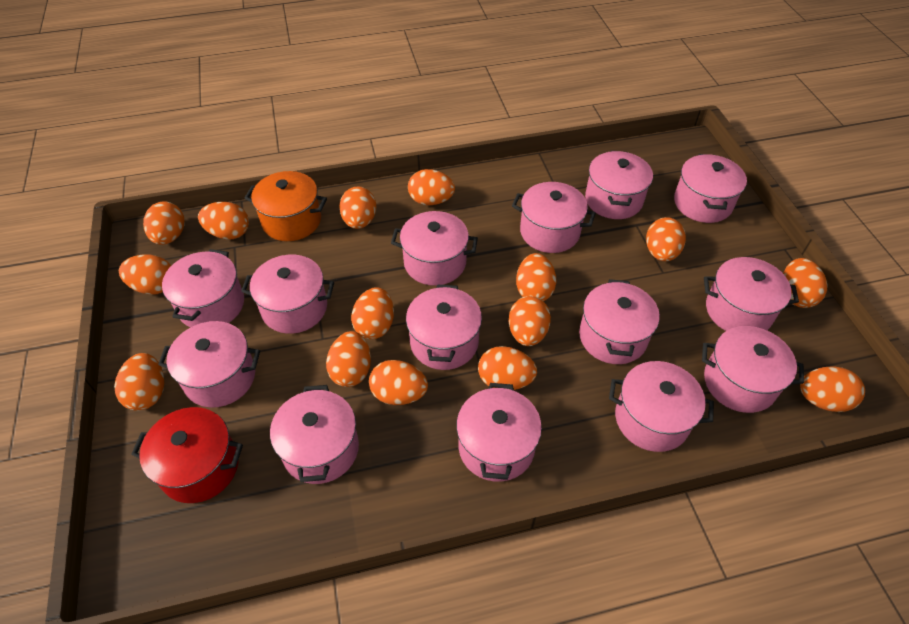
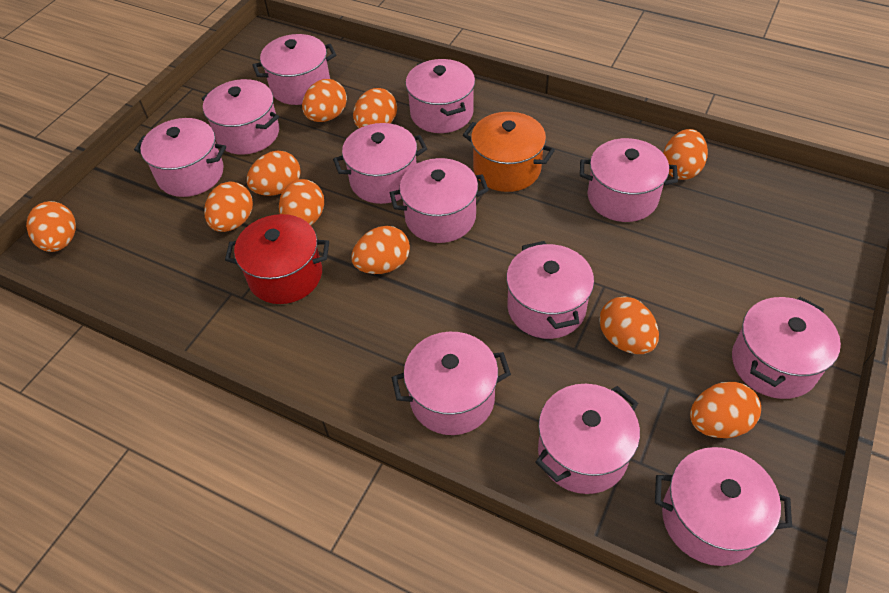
orange egg: [114,353,164,411] [119,254,171,295] [143,201,184,245] [198,202,249,240] [326,331,371,387] [339,186,376,229] [351,287,394,339] [369,360,428,405] [408,169,455,205] [478,346,537,390] [508,296,551,346] [516,253,556,301] [646,217,686,261] [783,258,828,308] [800,367,865,412] = 15 -> [26,201,76,252] [204,182,253,232] [247,151,301,196] [279,179,324,225] [302,79,347,122] [351,226,410,274] [353,88,397,128] [599,296,659,354] [663,129,708,180] [690,382,761,438] = 10
pink pot: [158,321,260,408] [162,249,244,327] [241,255,334,334] [270,385,359,484] [391,211,478,286] [406,285,482,370] [456,383,542,482] [512,182,596,253] [579,279,660,364] [585,151,653,219] [609,361,714,452] [674,154,747,223] [702,326,804,413] [704,257,799,331] = 14 -> [134,118,226,197] [202,79,279,155] [252,34,336,105] [333,123,427,204] [390,158,489,243] [392,332,511,435] [406,59,475,133] [506,241,594,339] [535,384,640,494] [580,138,678,222] [655,447,792,566] [732,297,841,399] = 12

